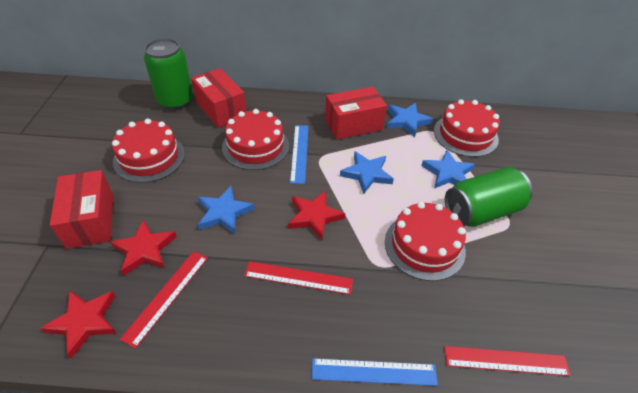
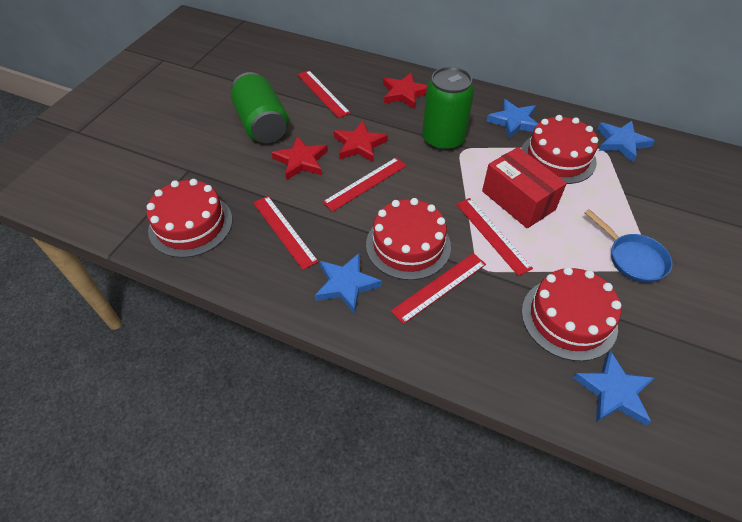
blue pan: none = 0 -> [584,209,672,283] = 1
blue ruler: [290,125,308,184] [312,358,438,386] = 2 -> none = 0
red box: [50,170,113,249] [191,68,246,128] [325,87,387,140] = 3 -> [482,147,567,228] = 1
red ruler: [120,251,208,348] [244,261,353,295] [444,346,571,376] = 3 -> [253,196,319,270] [297,70,350,118] [322,158,407,212] [391,253,486,324] [456,198,533,276] = 5

